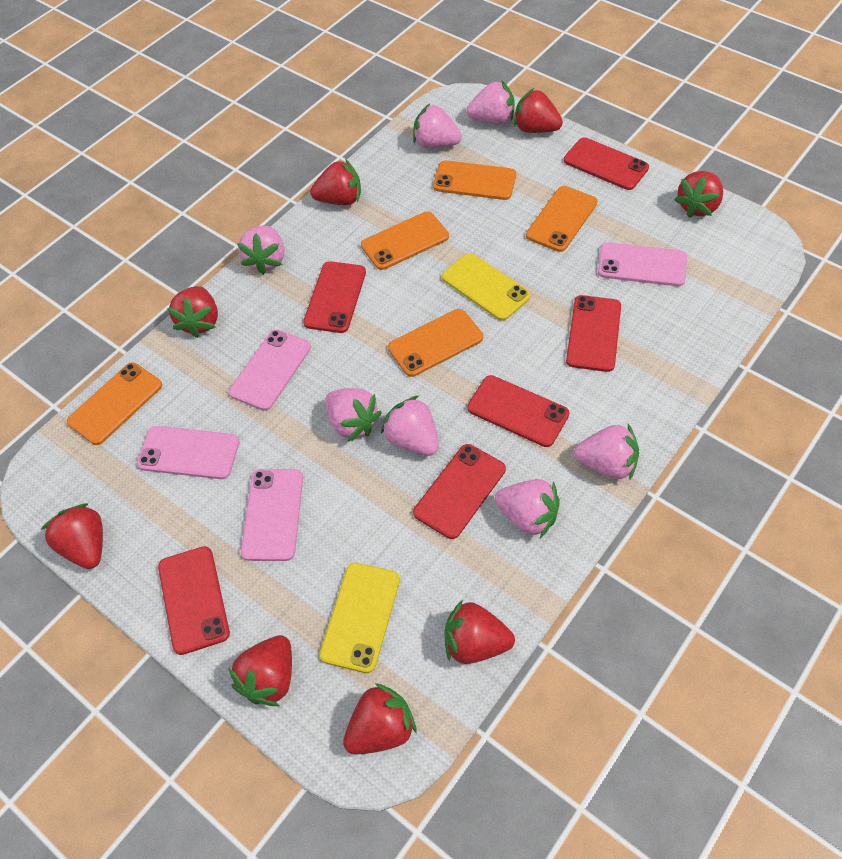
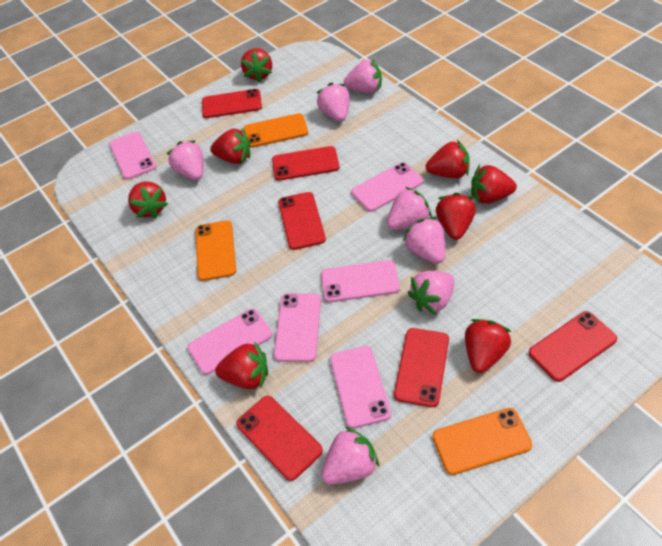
orange phone: [67,362,162,445] [361,211,449,270] [388,309,483,377] [433,160,516,200] [526,186,597,252] = 5 -> [195,220,236,281] [243,113,308,148] [433,408,532,475] = 3
pink phone: [137,426,240,479] [229,329,311,411] [241,469,303,561] [598,242,687,286] = 4 -> [109,132,156,180] [188,309,272,375] [274,293,321,362] [321,260,400,302] [330,346,391,428] [351,162,423,212] = 6
yellow phone: [320,563,400,673] [442,253,531,321] = 2 -> none = 0

